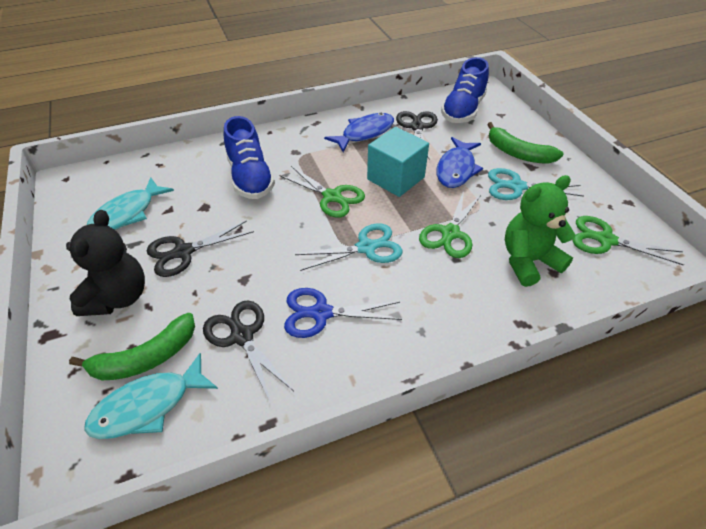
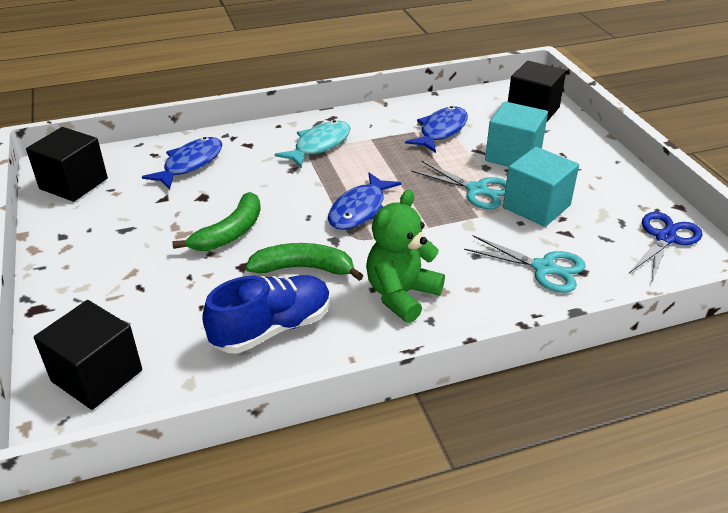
black cube: none = 0 -> [26,127,108,202] [34,300,142,410] [508,61,566,123] = 3
black scissors: [147,220,254,277] [203,300,294,403] [396,111,438,160] = 3 -> none = 0
black teddy bear: [66,210,145,316] = 1 -> none = 0
blue fish: [324,113,394,152] [436,137,483,188] = 2 -> [142,137,222,189] [328,172,401,230] [405,106,468,153] = 3
blue shoe: [224,116,275,199] [441,57,489,123] = 2 -> [202,275,331,354] = 1
green scissors: [279,166,365,218] [419,191,482,258] [573,216,684,266] = 3 -> none = 0
turquoise cube: [367,127,429,197] = 1 -> [485,101,548,167] [503,147,579,227] = 2
turquoise fish: [84,353,218,439] [87,177,174,230] = 2 -> [275,120,350,167] = 1

